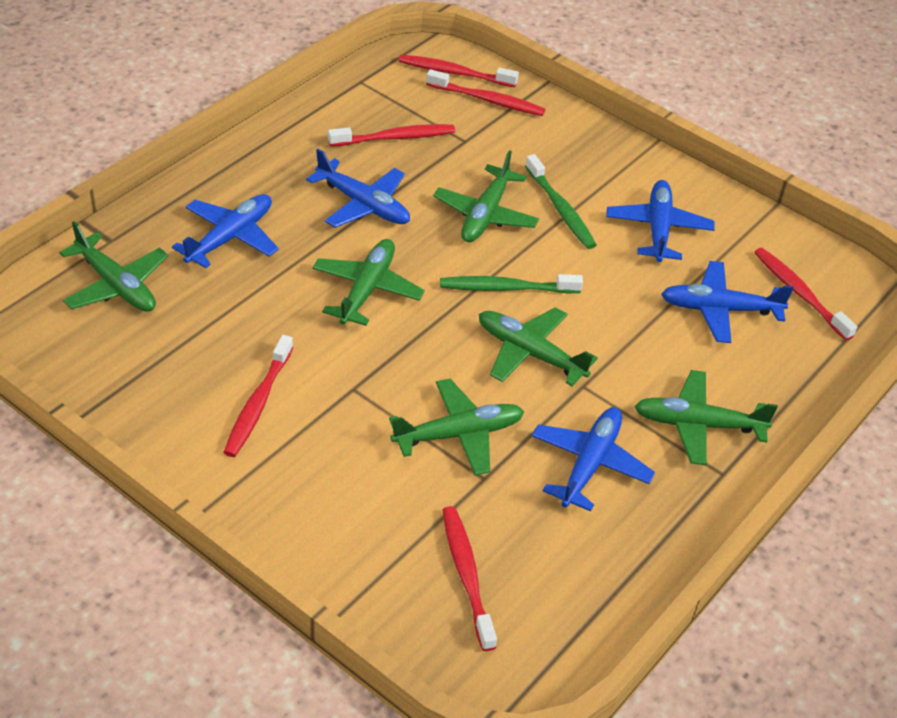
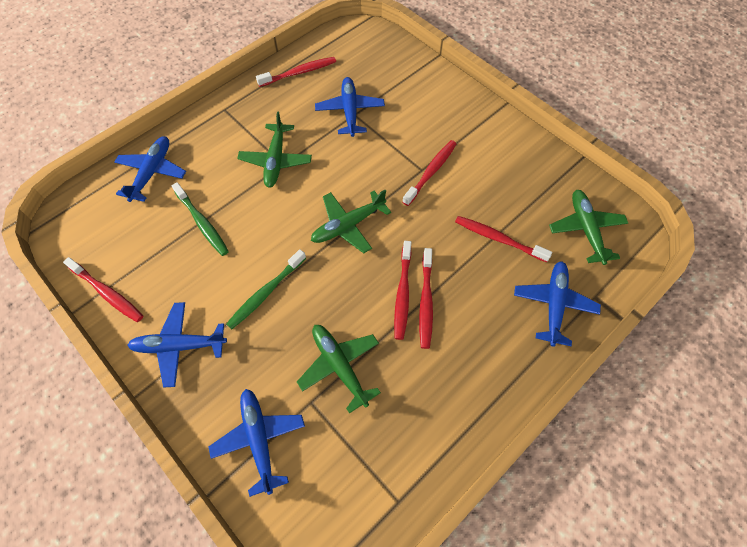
green plane: [59,221,168,312] [312,239,425,326] [389,379,524,476] [433,150,539,242] [479,307,598,386] [634,370,778,465] = 6 -> [237,112,312,188] [297,325,381,414] [311,190,391,253] [549,190,628,265] = 4

